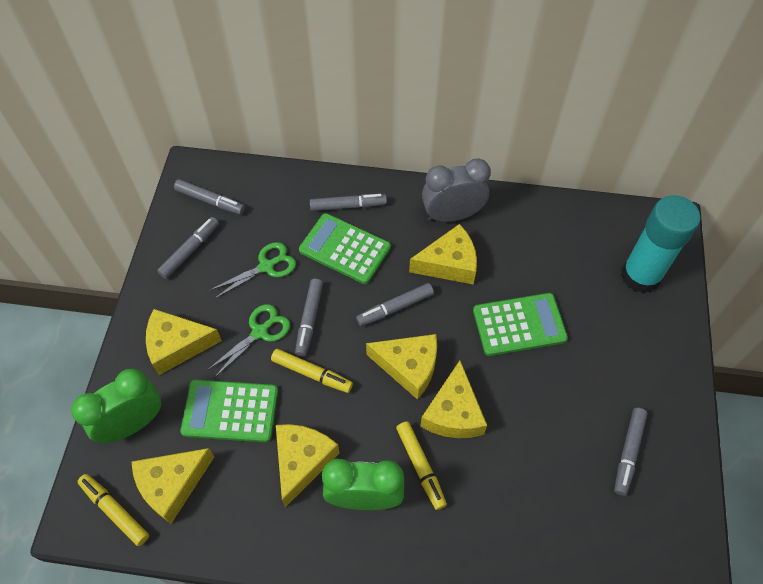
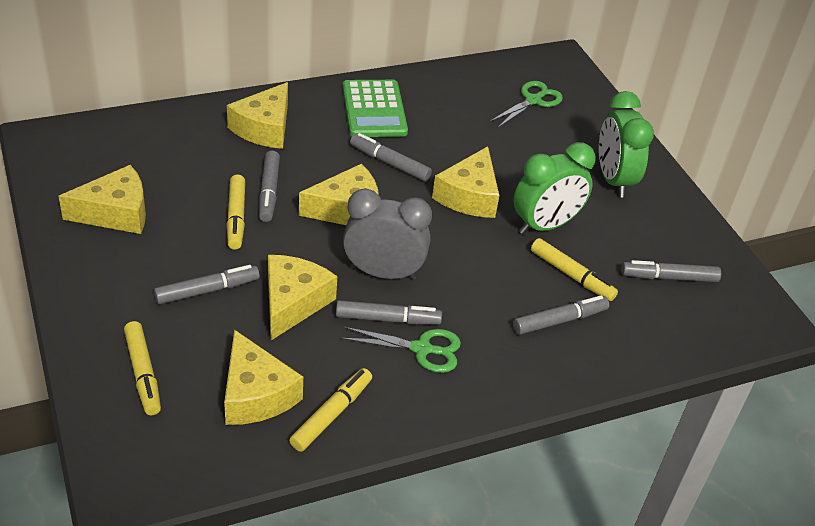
green calculator: [180,380,278,442] [299,213,391,284] [473,293,568,356] = 3 -> [342,80,408,137] = 1
turquoise glue stick: [621,195,701,293] = 1 -> none = 0
yellow marker: [78,474,149,546] [271,349,353,393] [396,421,447,510] = 3 -> [124,321,161,415] [227,175,245,250] [289,368,372,452] [531,238,618,301] = 4

